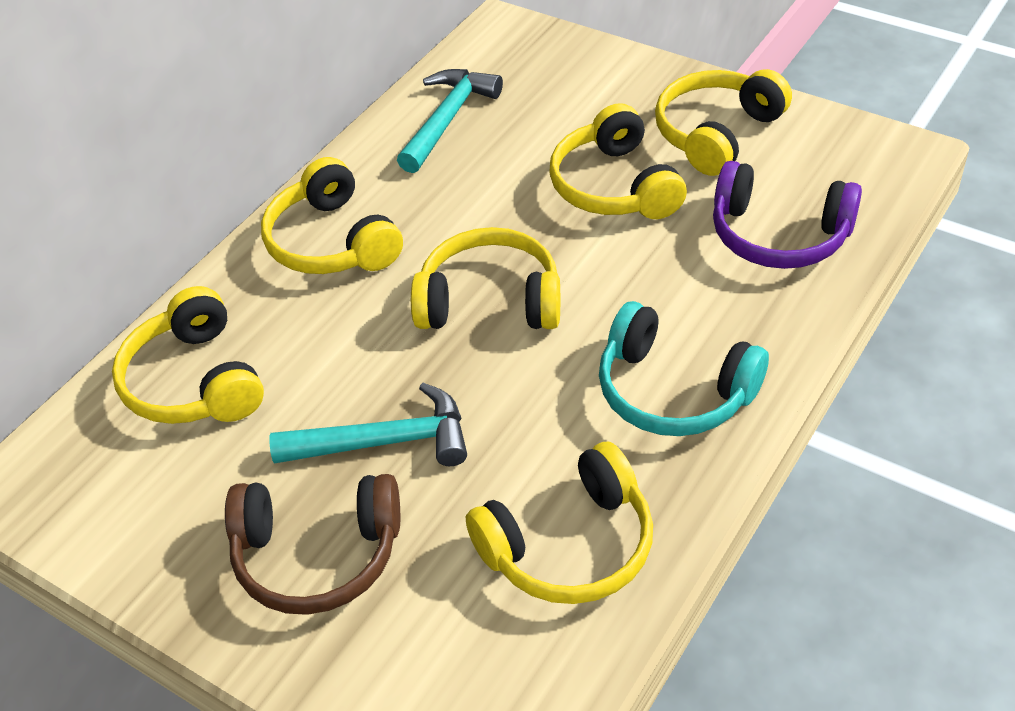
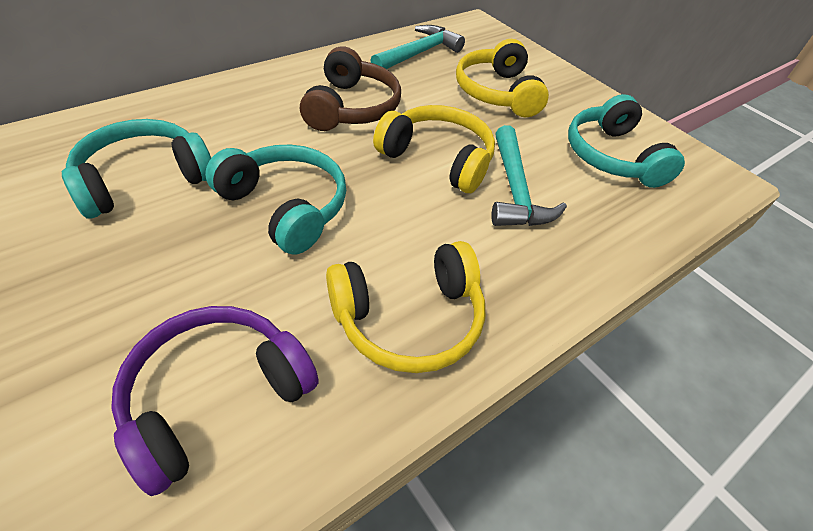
turquoise headphones: [599,301,769,436] = 1 -> [62,119,211,219] [205,145,346,254] [568,94,685,188] = 3
yellow headphones: [112,286,264,424] [261,157,403,274] [411,227,560,329] [466,441,653,604] [549,103,687,219] [655,69,792,176] = 6 -> [326,241,485,373] [373,105,495,193] [456,39,549,118] = 3

